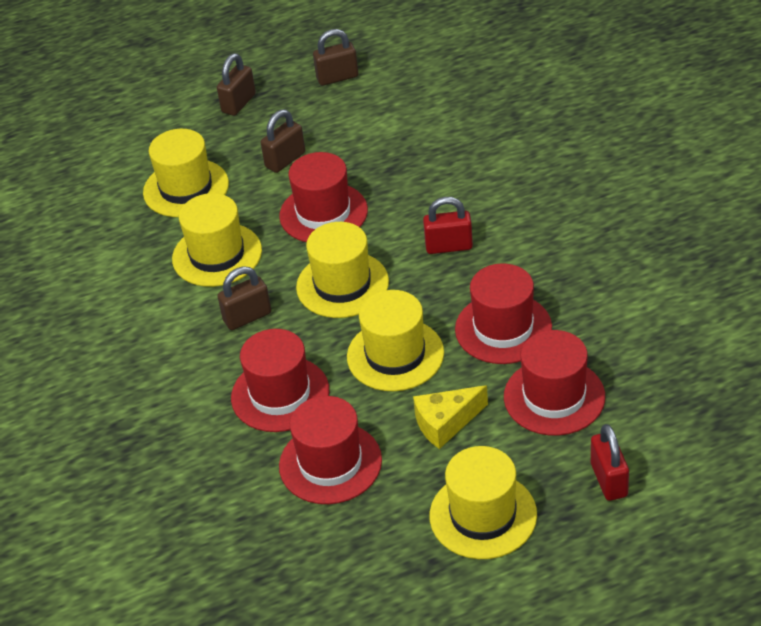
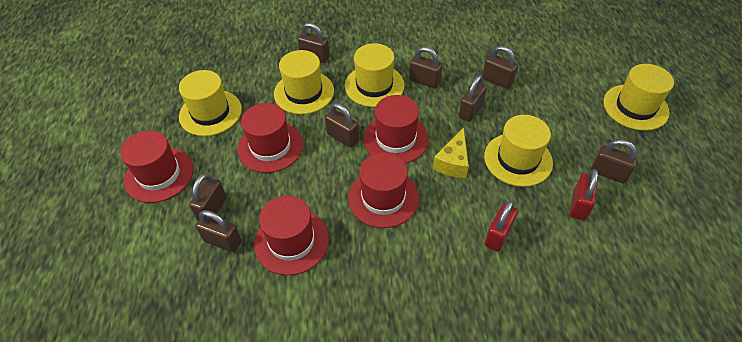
brown padlock: [217,53,256,116] [217,266,271,330] [261,110,305,173] [313,29,358,86] = 4 -> [189,173,227,221] [196,210,242,252] [298,23,330,63] [325,103,359,148] [409,47,442,89] [459,75,487,122] [482,46,518,89] [591,139,638,184] = 8

